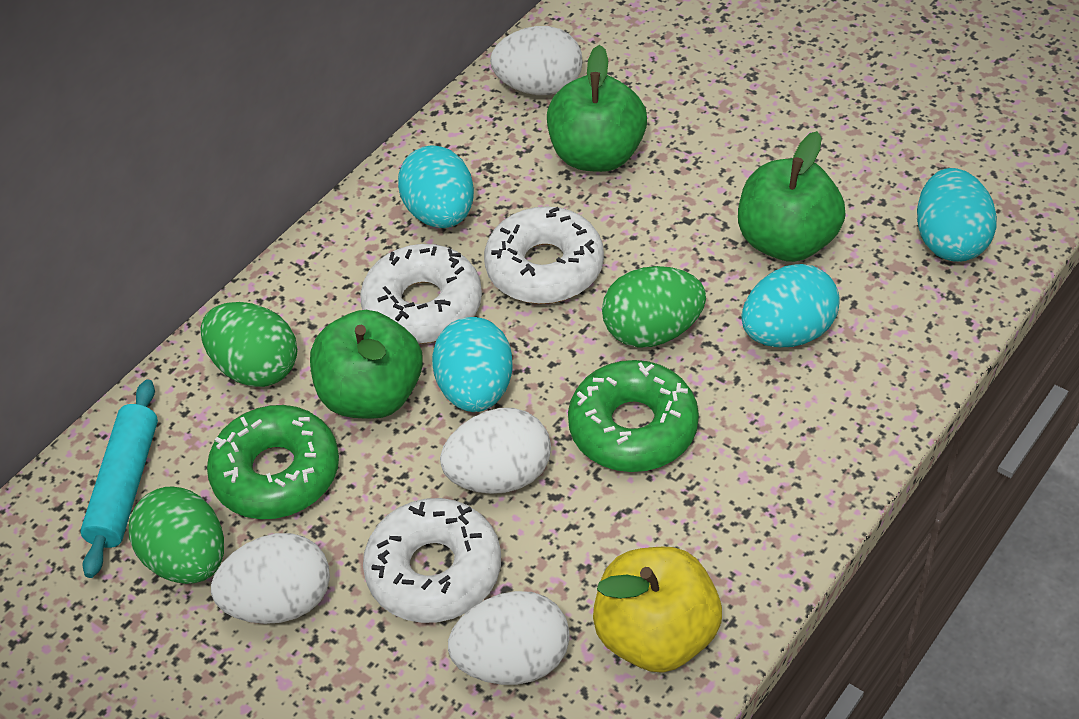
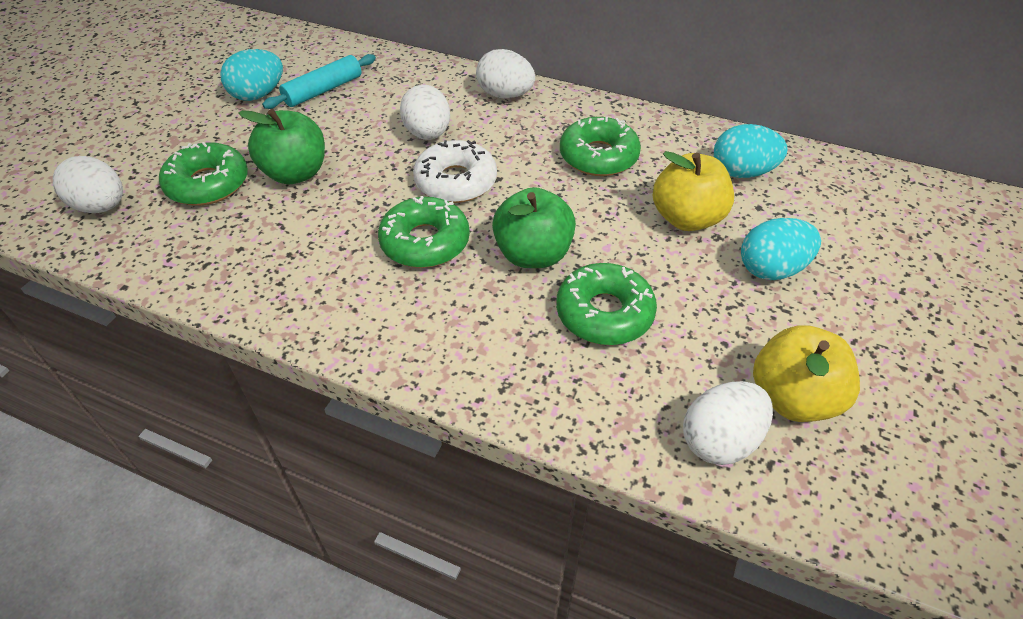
green apple: [310,310,423,419] [547,45,647,172] [738,131,845,262] = 3 -> [238,109,325,184] [492,187,576,268] = 2
green donut: [207,405,339,519] [568,360,699,472] = 2 -> [159,142,248,206] [378,196,470,268] [556,263,657,345] [560,117,641,176] = 4
green egg: [129,487,224,584] [200,302,297,387] [602,266,706,348] = 3 -> none = 0
turquoise egg: [398,145,474,228] [432,317,513,412] [741,264,840,347] [917,168,997,262] = 4 -> [220,49,283,101] [714,124,787,178] [741,218,821,280] = 3
white donut: [360,244,482,344] [363,498,501,623] [484,206,604,304] = 3 -> [413,140,497,203] = 1
yellow apple: [593,547,722,673] = 1 -> [653,151,734,231] [753,325,860,422] = 2

